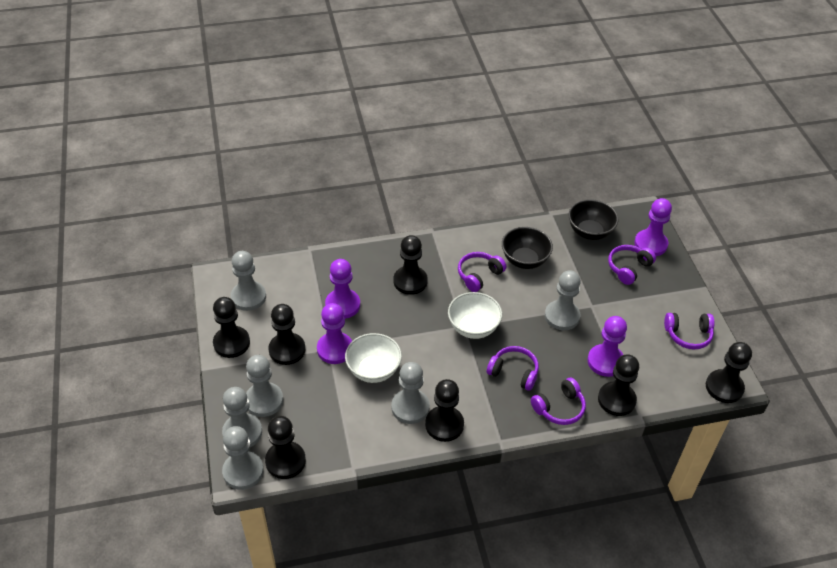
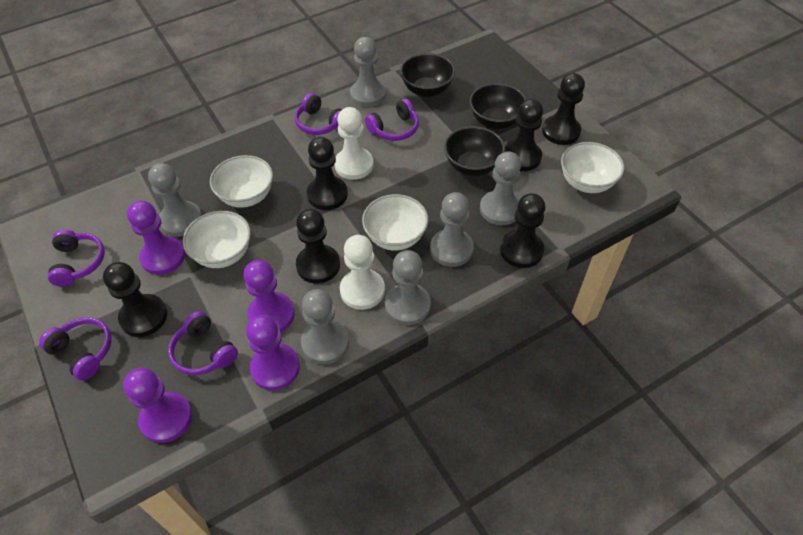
black bowl: [502,227,553,269] [569,199,618,240] = 2 -> [400,53,455,97] [444,126,505,176] [470,83,527,129] = 3
black pawn: [213,297,250,358] [265,416,306,479] [268,304,305,365] [394,235,428,295] [425,379,464,442] [598,355,639,416] [706,342,752,403] = 7 -> [103,262,167,337] [296,209,340,283] [307,137,348,210] [500,193,545,268] [505,99,543,171] [542,73,585,145] = 6
white bowl: [345,333,402,383] [448,292,502,339] = 2 -> [183,211,251,268] [210,155,273,208] [362,194,428,251] [561,142,624,193] = 4
white pawn: none = 0 -> [334,107,373,180] [340,235,385,310] = 2

